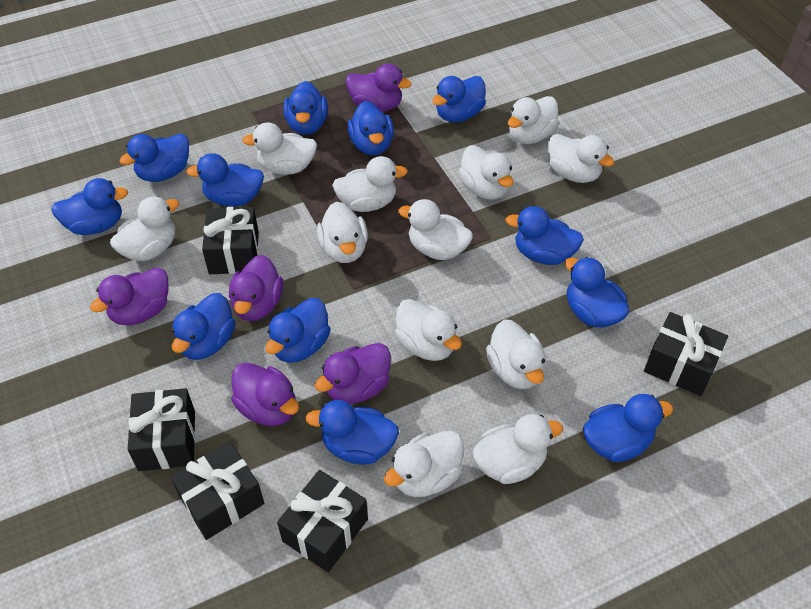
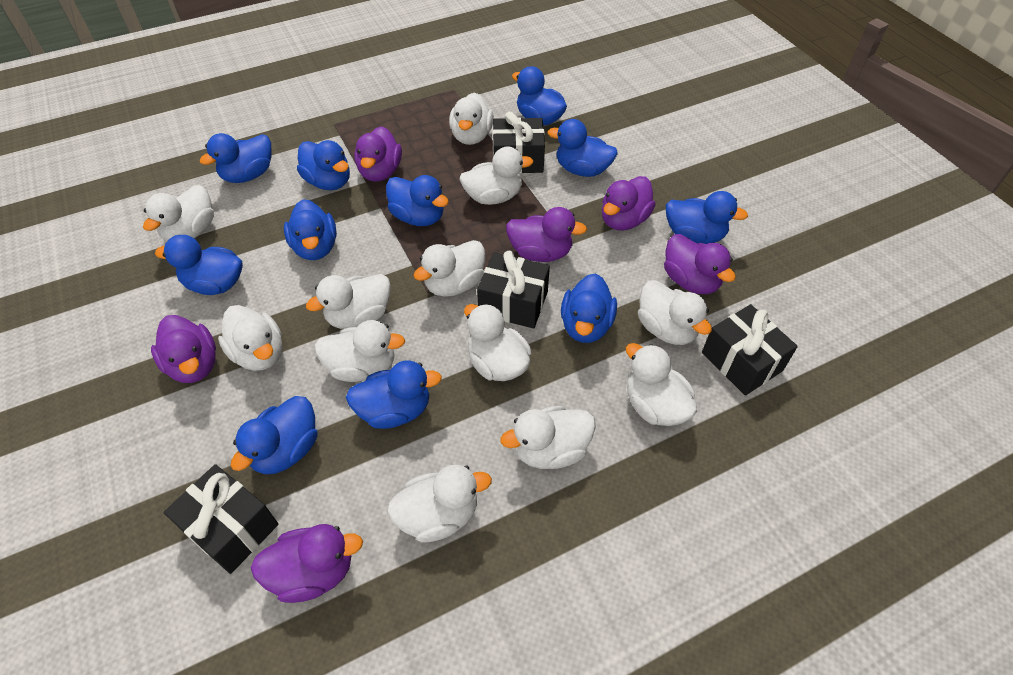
black gift: [127,388,195,471] [171,442,264,540] [202,207,259,274] [277,470,368,572] [644,312,728,396] = 5 -> [164,464,278,574] [477,251,550,328] [493,112,545,173] [702,304,798,396] = 4
blue duck: [51,178,128,235] [119,134,189,182] [172,293,236,360] [186,153,264,207] [266,298,331,363] [283,81,328,135] [305,400,399,465] [347,101,394,155] [432,76,486,122] [506,206,584,265] [564,257,630,328] [583,394,673,462] = 12 -> [155,235,243,295] [200,133,272,183] [231,396,318,474] [284,199,337,260] [297,140,350,190] [346,360,442,429] [386,175,449,226] [512,66,567,126] [547,119,618,177] [561,273,617,343] [666,191,748,244] = 11
purple duck: [90,268,168,325] [229,255,283,321] [231,363,299,426] [315,343,391,404] [346,64,412,112] = 5 -> [151,315,216,383] [251,524,363,603] [354,126,402,182] [506,207,587,262] [602,176,656,230] [664,234,736,294] = 6

